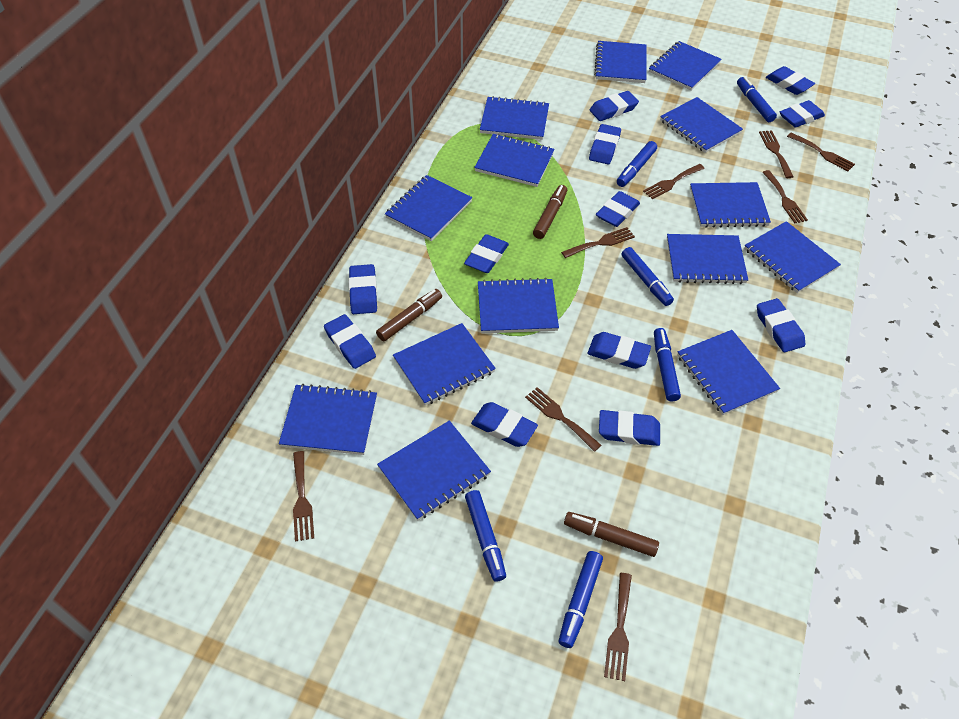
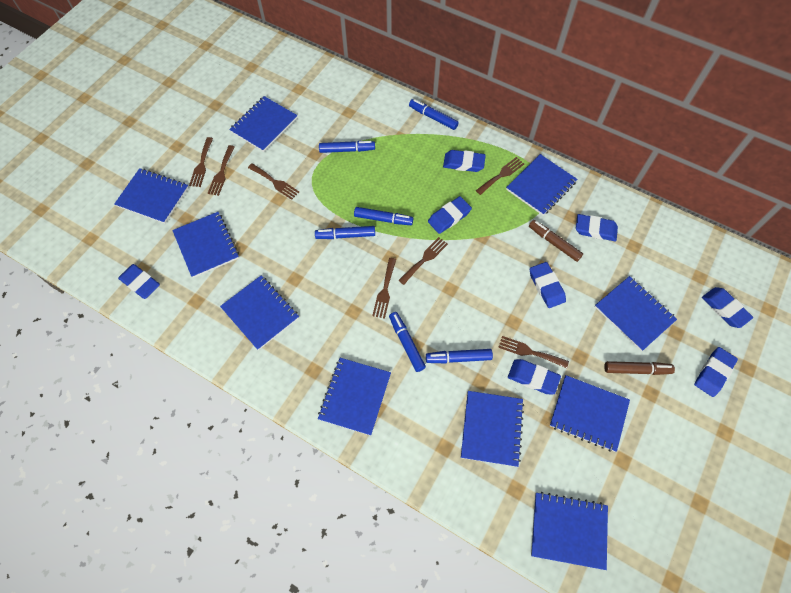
blue eraser: [324,314,376,369] [349,264,377,314] [464,234,509,273] [471,402,538,447] [588,332,651,369] [589,124,621,164] [590,91,639,121] [596,191,640,227] [599,410,660,446] [757,298,805,352] [766,66,815,95] [780,100,825,128] = 12 -> [118,264,160,299] [428,196,472,234] [443,150,486,172] [508,359,561,395] [530,262,566,308] [576,214,618,241] [694,347,738,397] [702,287,753,328] = 8
blue notebook: [279,384,377,455] [377,421,491,520] [385,175,472,241] [393,323,496,405] [474,134,555,187] [478,278,559,333] [480,96,549,140] [594,41,646,83] [649,41,722,90] [660,97,743,153] [667,234,748,284] [677,330,780,415] [690,182,771,228] [744,221,841,293] = 14 -> [114,168,189,224] [172,212,239,278] [220,275,299,350] [229,96,298,152] [318,358,391,436] [461,391,524,467] [506,154,577,215] [531,492,608,570] [550,375,630,452] [595,276,677,351] = 10
brown fork: [293,451,314,542] [525,387,601,452] [561,227,635,258] [604,573,632,681] [643,164,705,199] [759,130,793,178] [762,170,808,223] [787,133,855,171] = 8 -> [189,137,213,187] [208,145,235,196] [248,163,299,200] [372,258,396,319] [398,237,448,285] [476,157,524,195] [498,336,569,368] = 7
brown marker: [376,289,442,341] [533,185,567,239] [564,512,659,557] = 3 -> [529,220,583,262] [604,361,675,375] = 2

